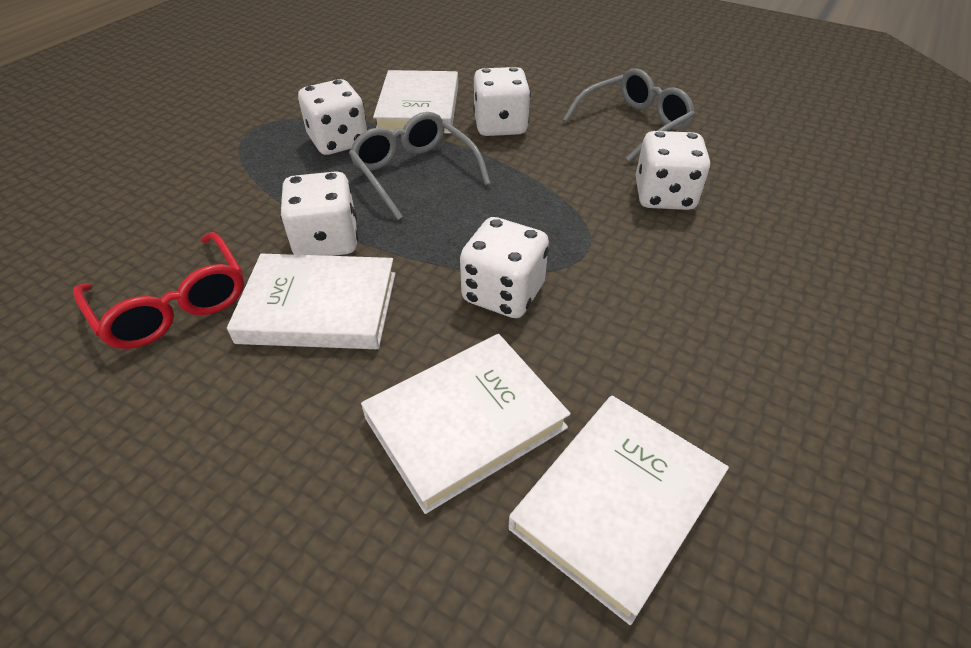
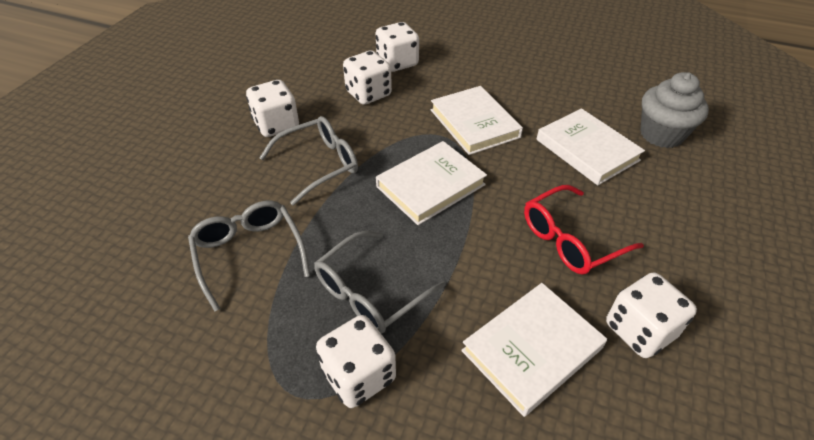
grey cupcake: none = 0 -> [640,72,709,148] = 1
grey glasses: [349,112,491,220] [563,68,695,162] = 2 -> [188,201,310,311] [259,116,358,205] [314,231,445,334] = 3

